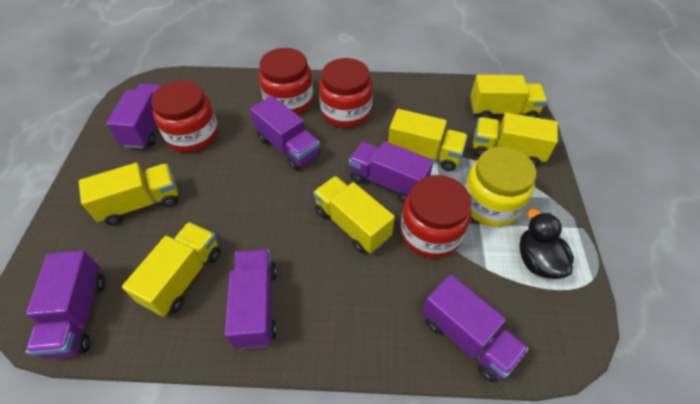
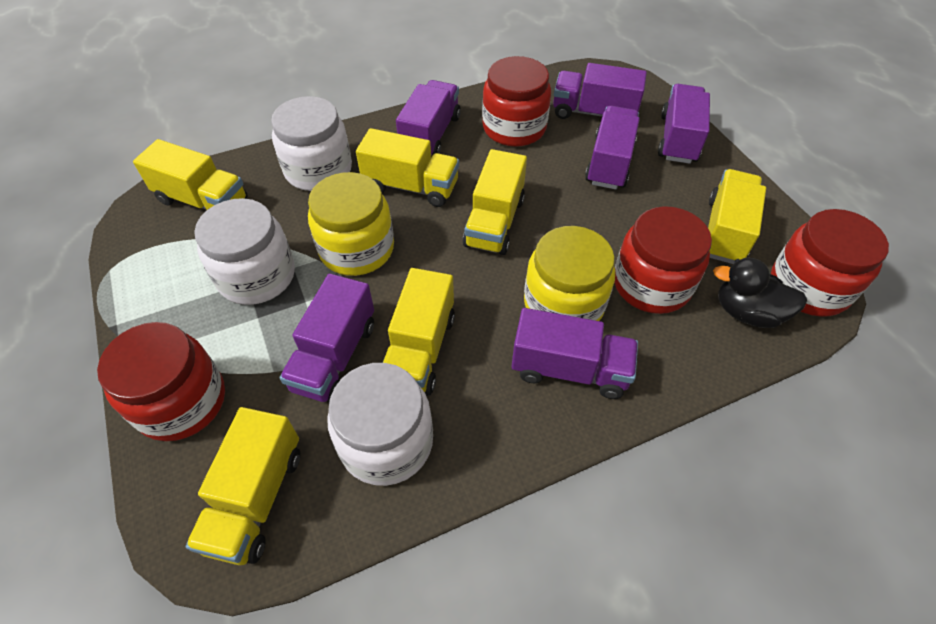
white jar: none = 0 -> [194,198,295,305] [271,96,352,191] [327,363,433,486] = 3
yellow jar: [464,147,536,227] = 1 -> [308,172,394,276] [524,226,615,321] = 2

